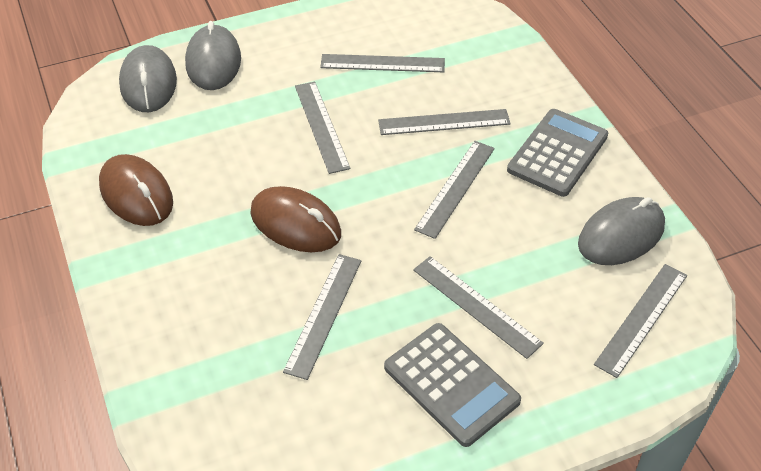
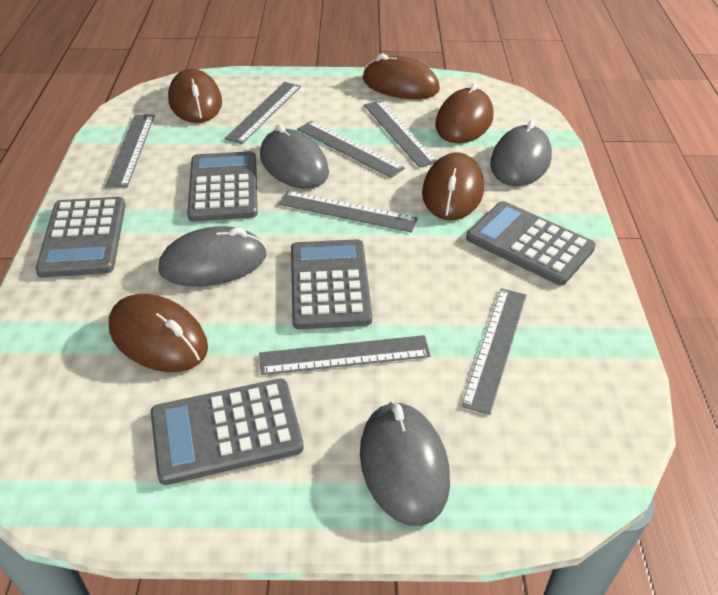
brown mouse: [99,154,173,226] [250,186,341,252] = 2 -> [109,294,208,372] [168,69,222,123] [363,54,440,99] [422,153,484,220] [435,83,493,143] = 5
grey calculator: [384,323,521,447] [507,109,608,197] = 2 -> [35,197,126,278] [151,379,304,485] [187,151,258,222] [291,239,372,329] [466,201,596,286] = 5
grey mouse: [119,45,177,112] [185,21,241,90] [578,197,665,265] = 3 -> [158,226,266,287] [260,124,329,189] [360,401,450,526] [490,120,552,186] = 4

